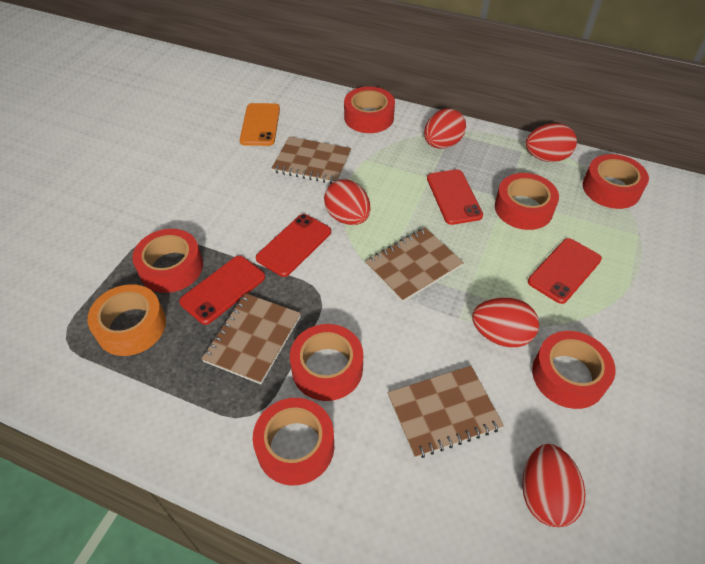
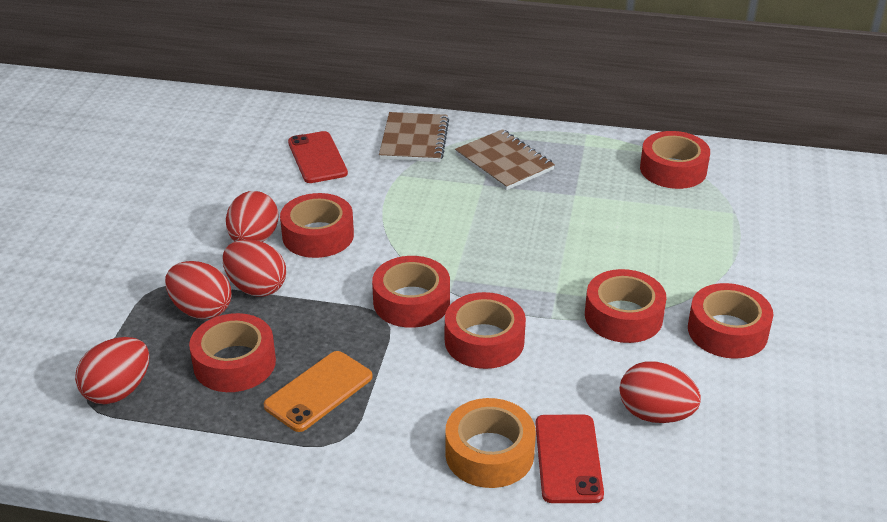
brown notebook: [201,293,301,384] [271,137,351,184] [365,228,464,303] [388,366,504,458] = 4 -> [379,112,449,162] [455,129,555,190] = 2
red phone: [179,256,265,325] [256,214,331,277] [427,169,483,225] [528,238,602,304] = 4 -> [288,131,348,183] [535,415,604,503] = 2

